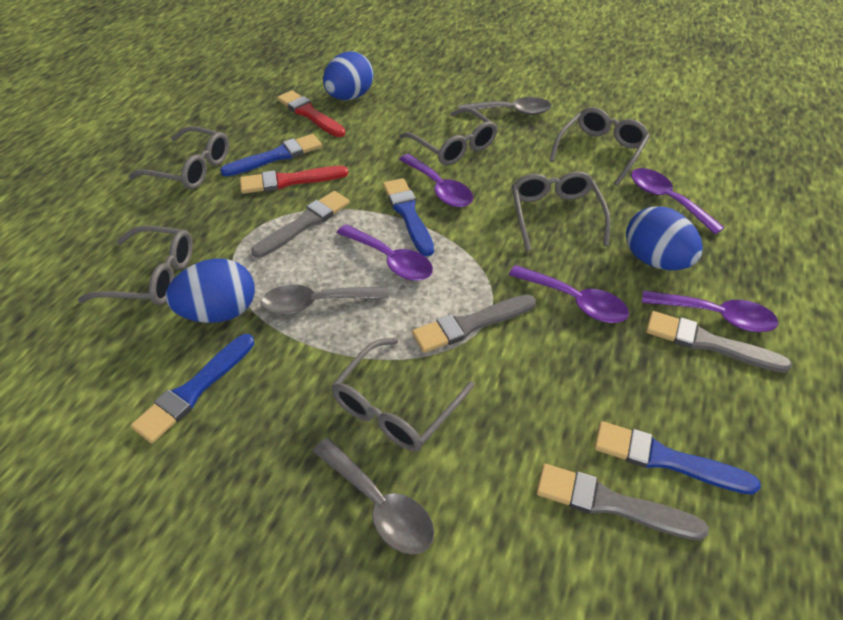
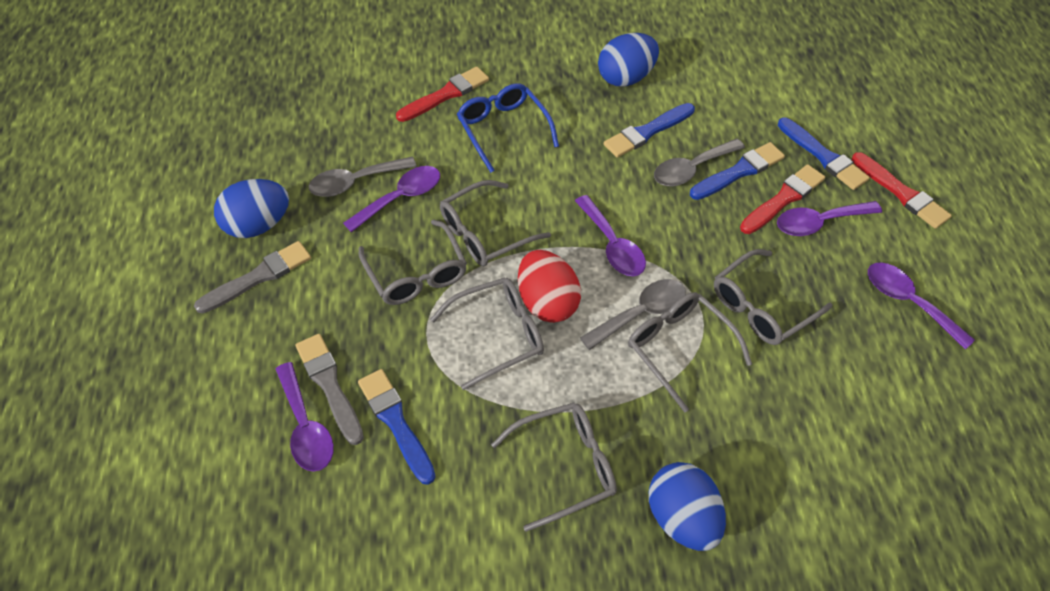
blue glasses: none = 0 -> [457,83,559,173] = 1
grey brush: [252,191,350,258] [412,294,536,353] [536,464,709,540] [646,311,792,373] = 4 -> [194,241,311,313] [295,334,364,445] = 2
red brush: [240,166,348,194] [277,90,345,137] = 2 -> [396,67,489,122] [740,164,825,234] [852,152,952,229] = 3
red egg: none = 0 -> [518,250,581,323] = 1

